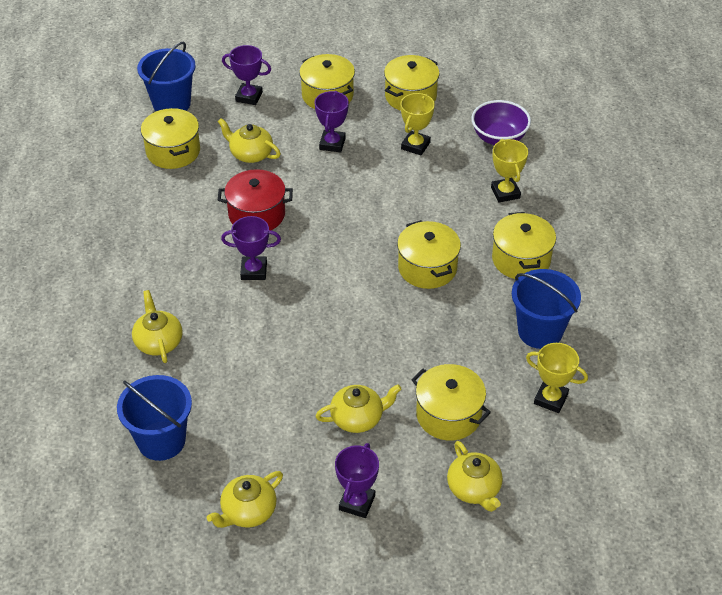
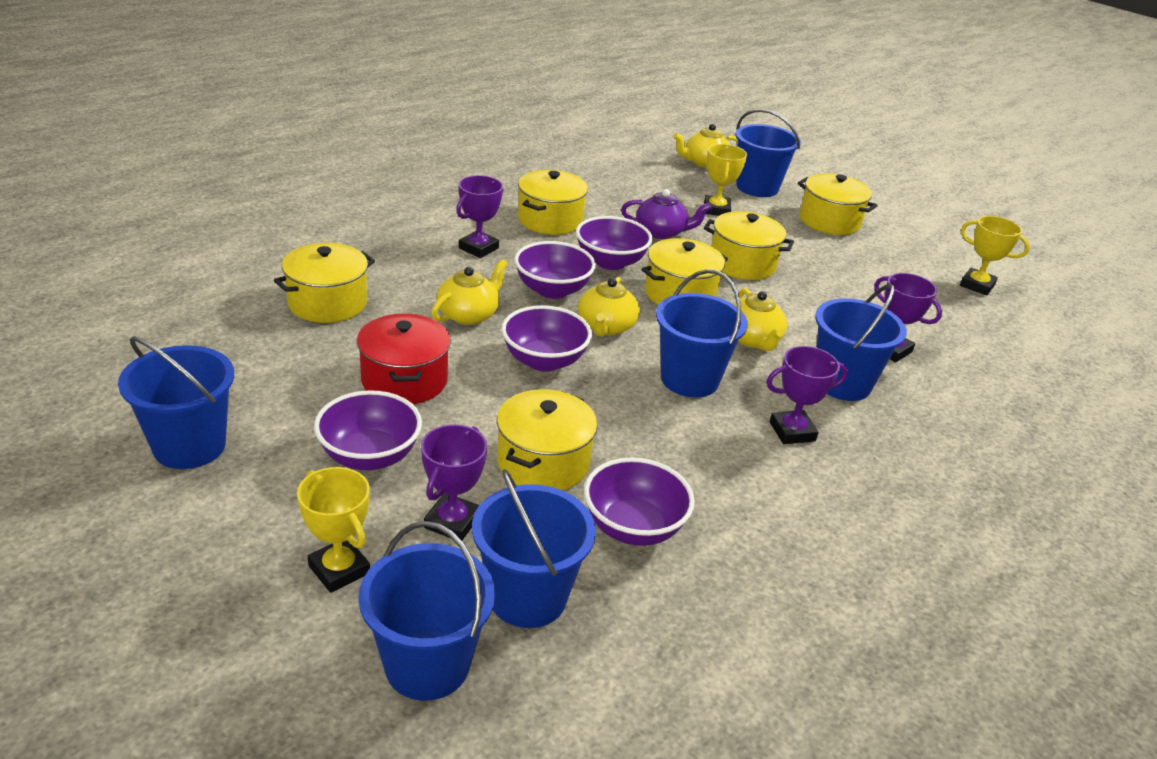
blue bucket: [117,375,192,461] [137,42,196,111] [512,269,581,349] = 3 -> [118,336,234,469] [359,521,495,701] [472,469,596,628] [656,269,748,397] [735,109,801,197] [815,283,907,401] = 6
purple bowl: [471,100,531,145] = 1 -> [314,390,422,470] [501,305,592,372] [514,241,596,299] [576,216,652,270] [584,457,695,546] = 5
purple teapot: none = 0 -> [621,189,711,239] = 1
yellow teapot: [132,290,183,363] [207,471,283,528] [218,118,281,163] [316,384,402,433] [447,441,503,512] = 5 -> [431,259,508,325] [578,277,640,337] [674,124,738,168] [733,288,787,351] = 4

